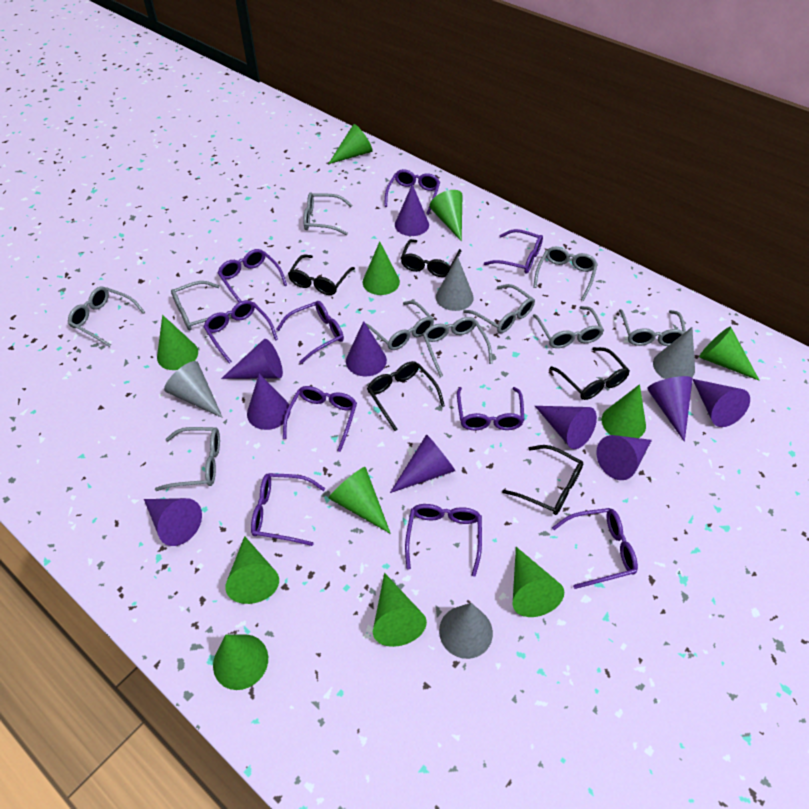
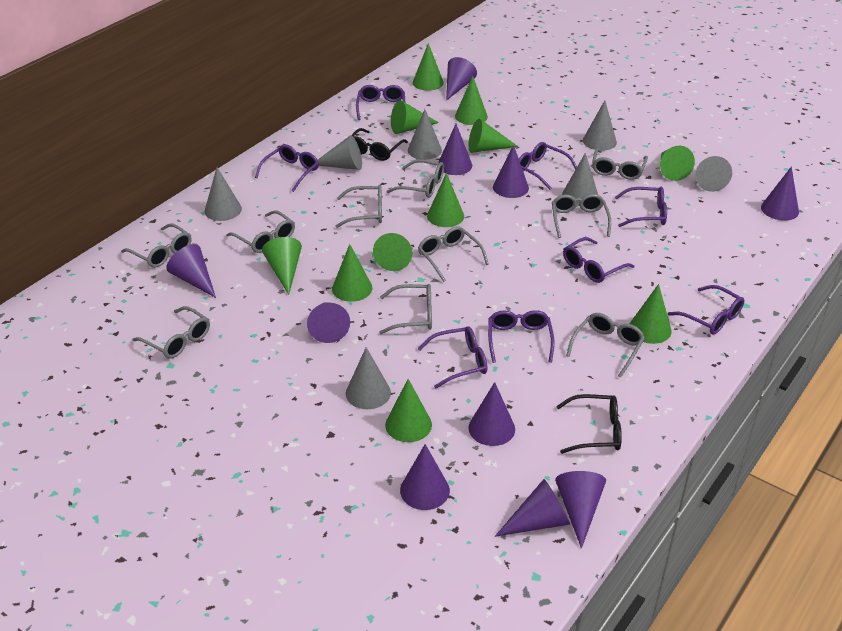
black glasses: [288,255,355,295] [367,361,445,431] [401,239,461,277] [502,445,583,515] [550,347,630,400] = 5 -> [352,128,408,161] [556,394,622,454] = 2
grey cone: [164,361,223,418] [436,257,474,311] [439,603,493,659] [653,327,695,379] = 4 -> [205,167,242,221] [318,135,362,170] [346,347,391,409] [408,109,442,160] [562,153,598,206] [583,100,617,151] [695,156,732,192] = 7
purple glasses: [203,300,278,364] [218,249,287,302] [251,473,325,546] [276,301,344,364] [283,386,357,452] [384,169,440,215] [405,504,482,577] [457,387,525,430] [484,229,543,273] [552,508,638,589] = 10 -> [255,144,319,192] [356,85,405,120] [418,326,488,389] [488,310,555,363] [519,142,577,190] [563,237,635,283] [615,187,667,227] [668,285,744,335] = 8

